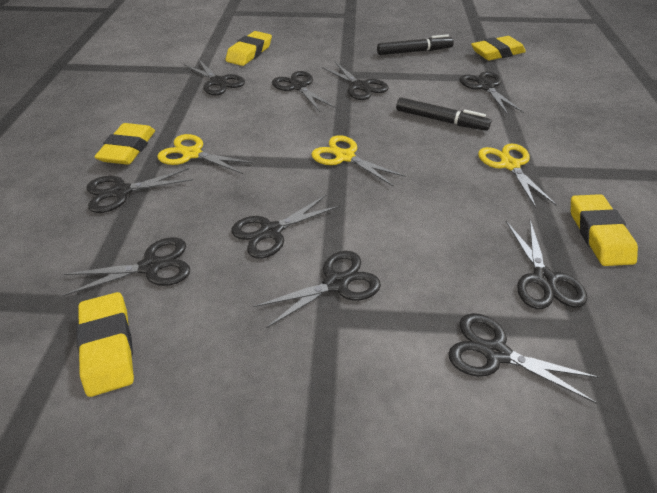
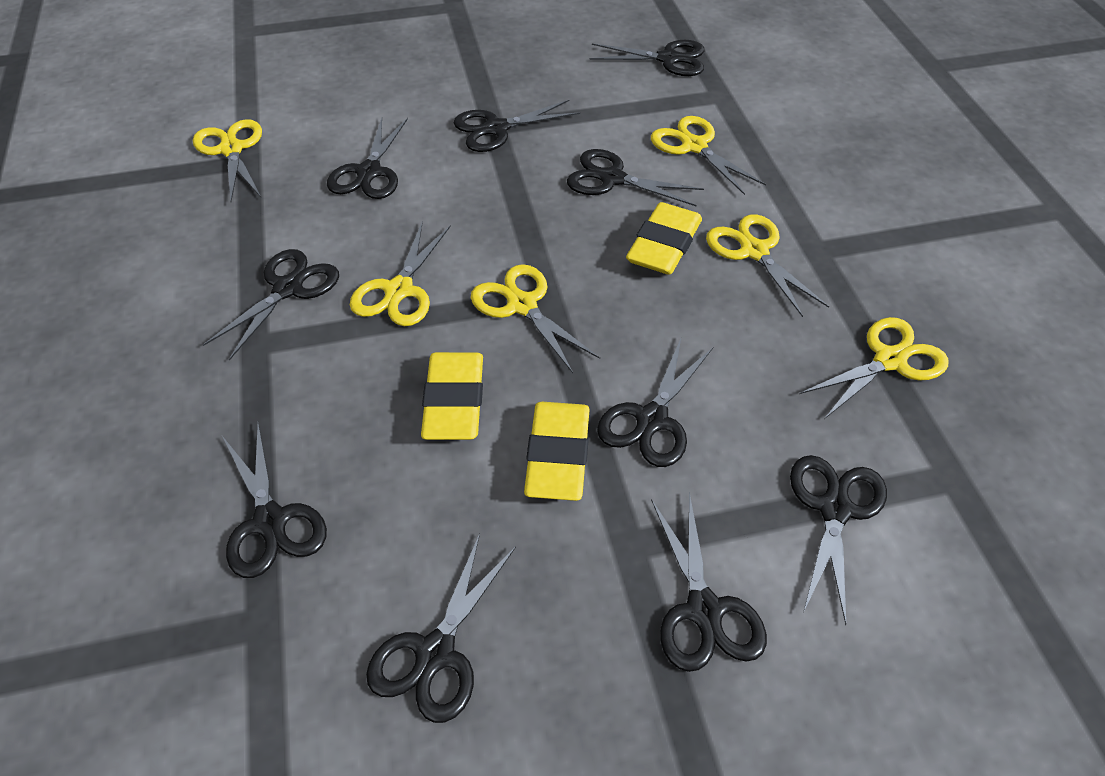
black marker: [377,34,454,55] [396,97,491,131] = 2 -> none = 0
yellow eraser: [76,292,134,397] [94,123,155,165] [226,31,272,66] [471,36,526,60] [571,194,638,266] = 5 -> [421,352,483,440] [524,402,590,501] [626,202,702,275] = 3
yellow scissors: [157,134,254,174] [311,135,406,187] [478,144,556,208] = 3 -> [193,119,262,202] [350,221,451,326] [471,264,600,373] [651,116,766,195] [706,214,829,317] [799,317,948,419] = 6

